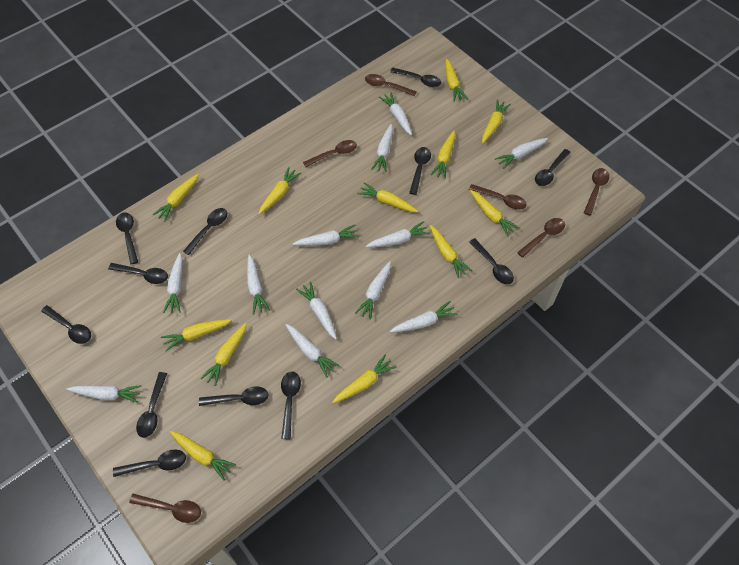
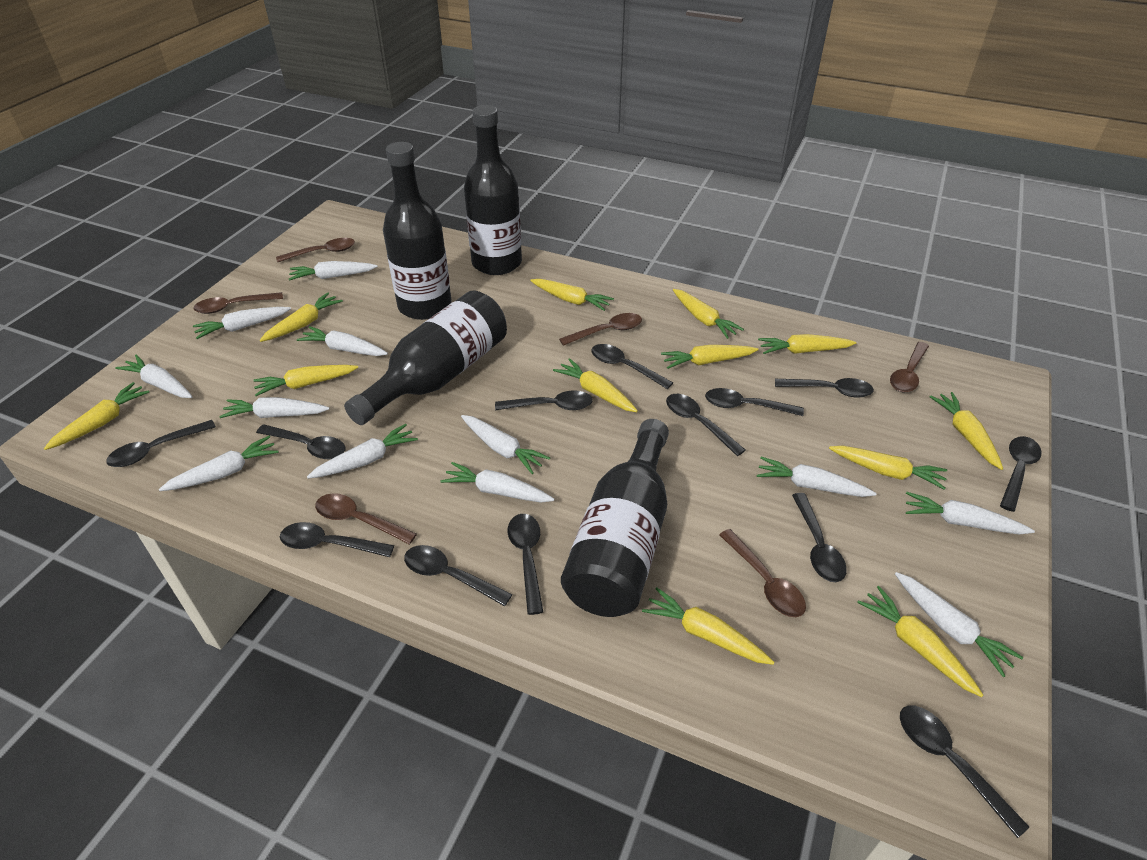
black bottle: none = 0 -> [344,291,507,425] [383,142,451,320] [464,105,522,275] [561,419,669,617] = 4
black spoon: [41,305,91,344] [108,263,168,284] [113,450,186,477] [116,212,138,264] [136,372,167,438] [183,208,227,255] [199,387,269,406] [281,371,301,439] [390,68,442,87] [409,147,431,195] [469,238,514,284] [535,149,571,186] = 12 -> [106,420,216,467] [256,424,345,459] [280,522,394,557] [404,545,512,606] [495,390,593,410] [508,514,543,615] [592,344,673,389] [666,394,746,456] [705,388,804,416] [775,378,874,398] [792,493,847,582] [900,705,1029,838] [1000,436,1041,512] = 13

